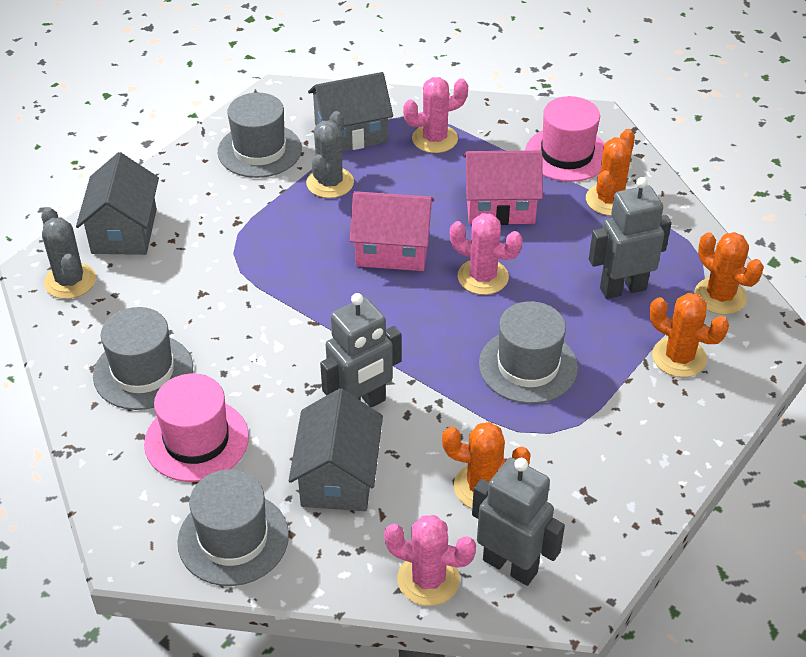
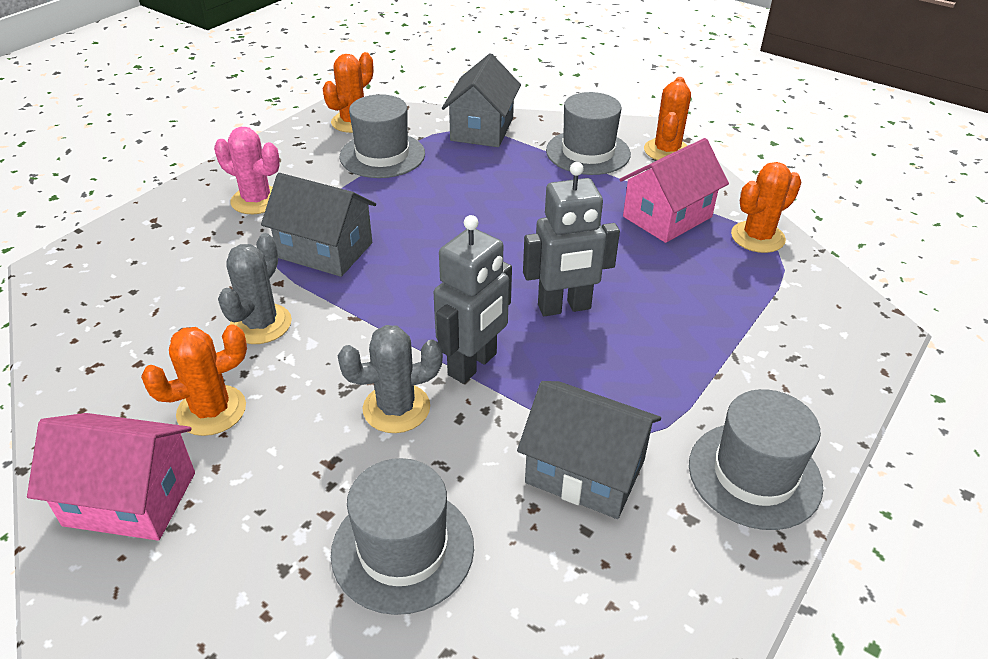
grey robot: [320,293,401,408] [472,458,565,586] [589,177,672,299] = 3 -> [434,215,512,384] [523,162,620,316] = 2
pink cactus: [384,515,476,606] [403,77,468,153] [450,213,523,295] = 3 -> [214,127,280,214] = 1
pink hat: [144,373,249,482] [525,96,605,182] = 2 -> none = 0

